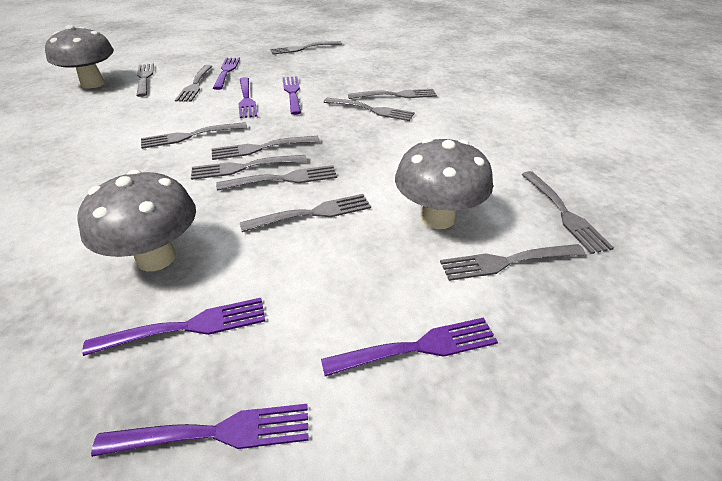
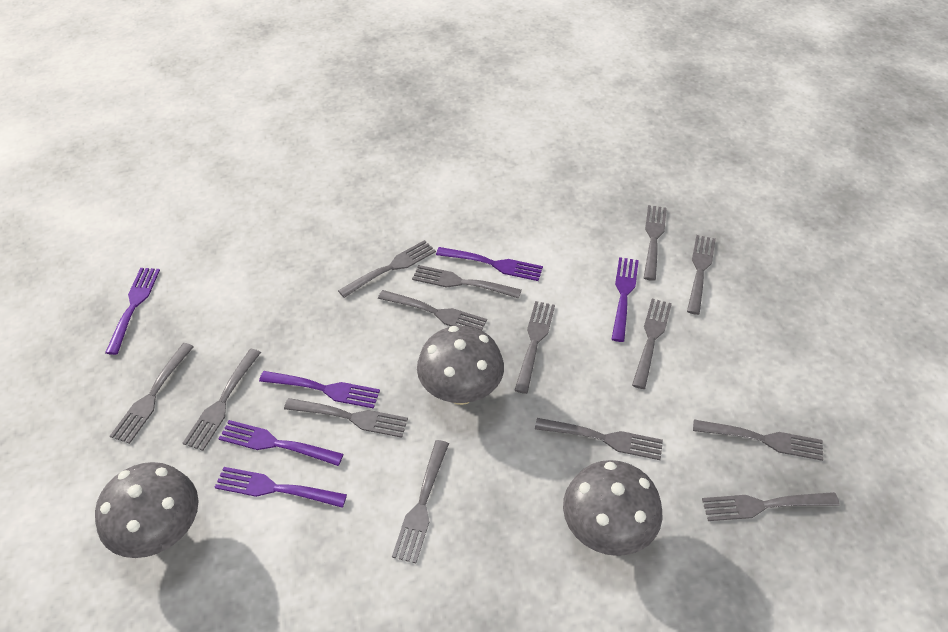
grey fork: [136,63,154,97] [141,122,247,149] [175,65,212,102] [191,155,307,180] [212,136,320,160] [216,165,337,191] [239,194,371,232] [270,41,342,55] [324,98,415,121] [348,89,437,99] [440,244,586,281] [522,171,614,254] = 12 -> [110,343,194,444] [183,349,261,451] [284,398,408,438] [338,240,436,298] [378,290,487,331] [392,440,449,563] [412,265,521,298] [514,301,555,394] [535,418,663,460] [632,299,672,389] [644,205,667,281] [687,235,716,315] [693,420,823,461] [702,492,840,521] = 14

